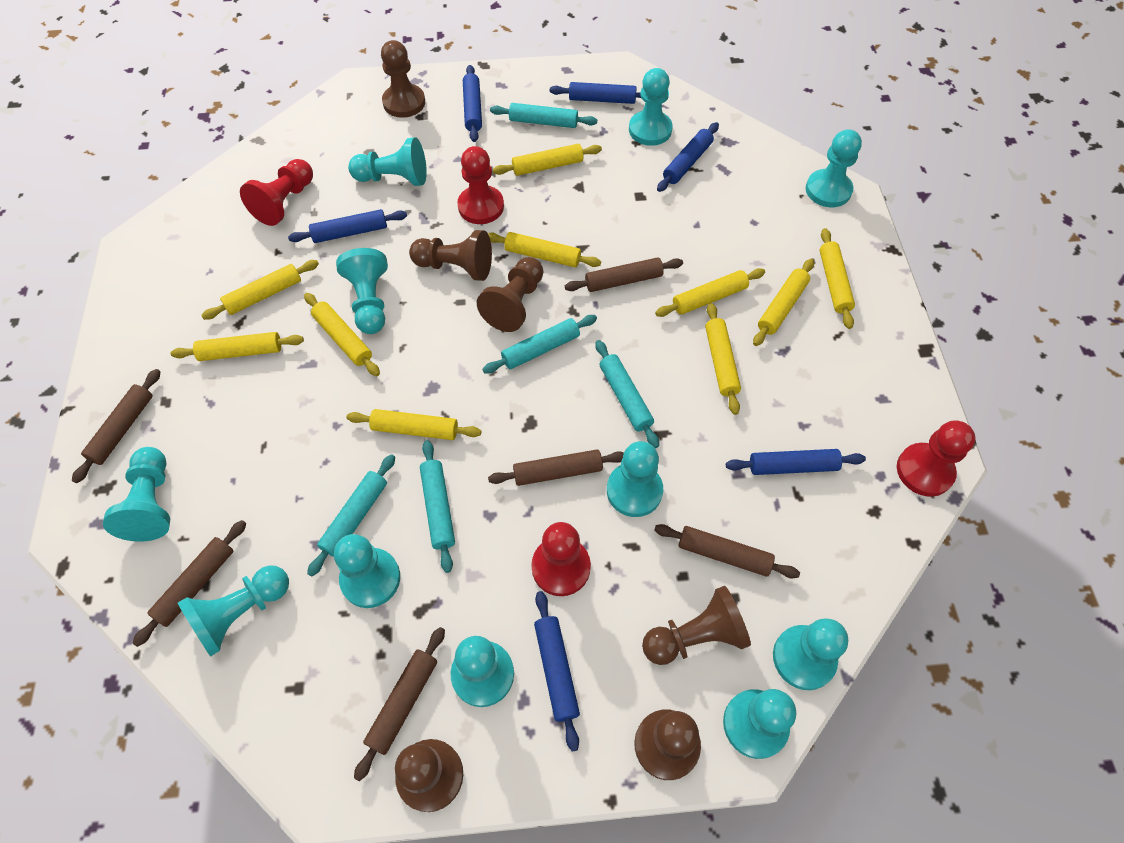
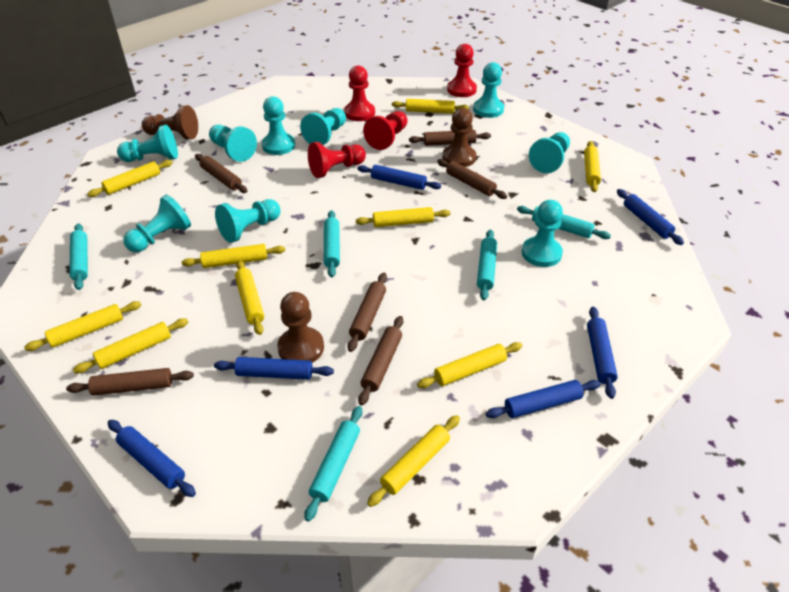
brown pawn: [381,40,425,118] [395,739,463,812] [409,230,492,281] [477,257,543,332] [634,709,701,780] [642,586,751,665] = 6 -> [142,105,198,139] [277,292,324,363] [442,108,476,167] = 3
turquoise pawn: [103,447,170,542] [178,565,289,657] [334,534,400,608] [336,248,388,334] [348,137,427,186] [451,636,514,707] [607,441,663,517] [629,68,673,146] [723,689,796,759] [773,619,848,690] [806,129,862,207] = 11 -> [117,125,178,162] [123,195,191,252] [209,125,257,162] [215,199,280,243] [262,96,295,155] [300,108,346,145] [473,62,504,118] [522,200,563,267] [529,132,570,173] = 9

